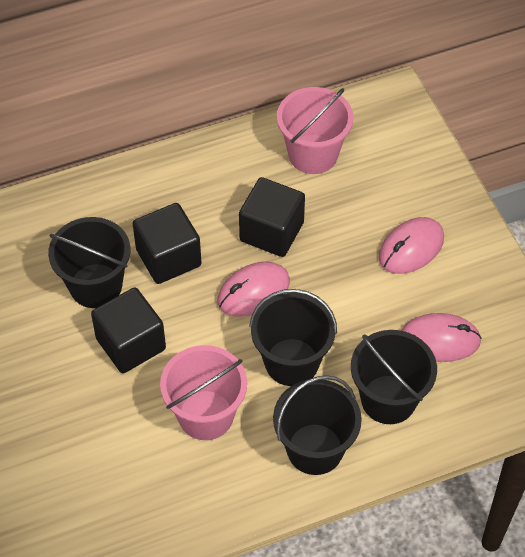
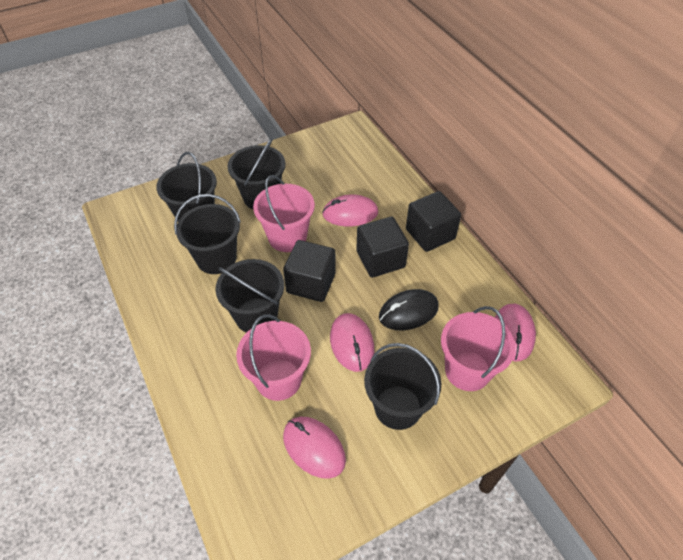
black bucket: [48,217,130,308] [249,289,337,386] [273,375,362,475] [351,330,437,424] = 4 -> [156,152,217,221] [174,194,241,274] [216,259,284,333] [228,138,285,210] [364,343,441,430] = 5
black mouse: none = 0 -> [379,289,439,330] = 1
pink bucket: [160,345,247,440] [277,87,354,174] = 2 -> [236,314,311,401] [253,175,315,252] [441,306,515,391] = 3
pink mouse: [217,261,290,317] [379,217,444,274] [401,313,482,362] = 3 -> [283,416,346,479] [322,194,378,226] [330,313,374,372] [495,304,536,362] = 4

